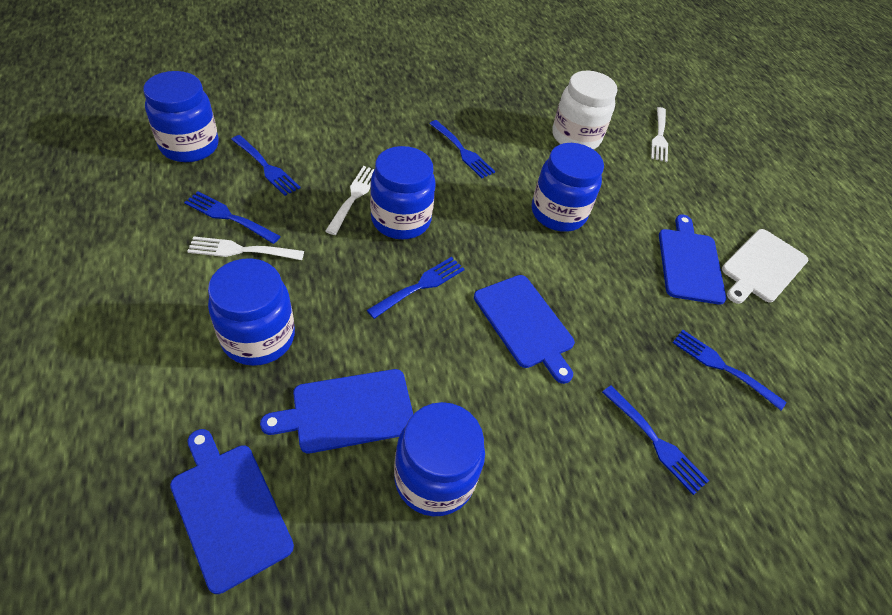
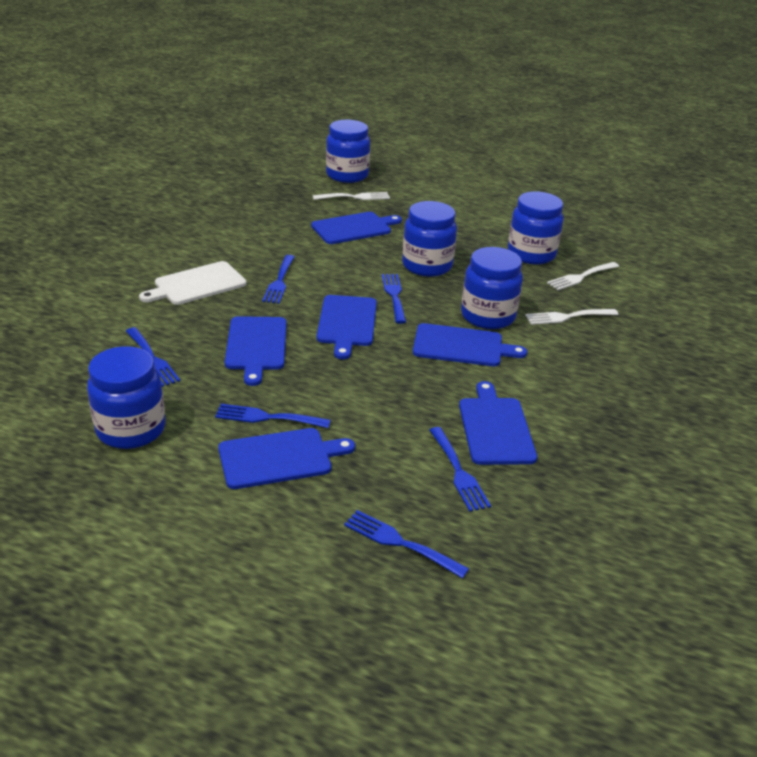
blue cutting board: [170,429,294,594] [260,369,413,453] [474,275,575,384] [659,215,726,305] = 4 -> [218,428,355,489] [225,316,287,386] [311,212,402,244] [317,295,377,359] [413,323,527,366] [459,381,537,465] = 6
white jar: [552,71,618,150] = 1 -> none = 0

